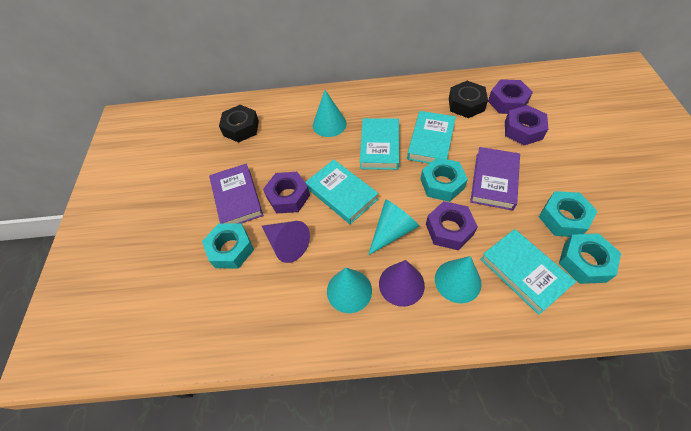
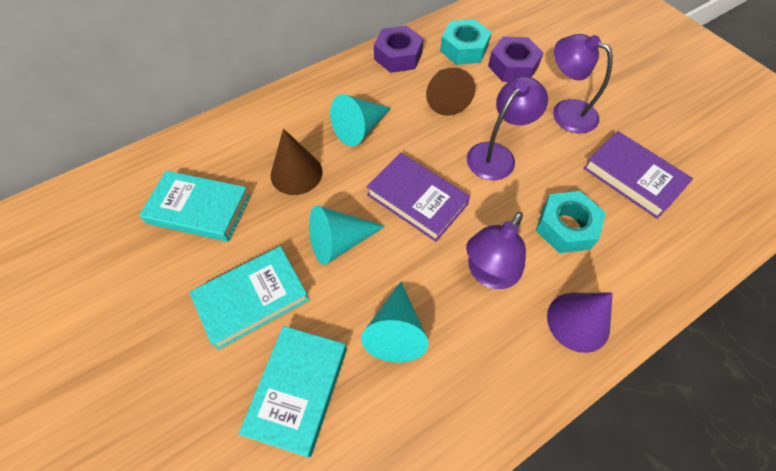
black nut: [219,105,259,143] [449,81,488,118] = 2 -> none = 0
brown cone: none = 0 -> [271,129,323,195] [426,68,475,116] = 2
purple cone: [262,221,310,263] [379,260,425,307] = 2 -> [547,293,613,353] = 1
purple lamp: none = 0 -> [466,212,526,289] [467,76,548,180] [553,34,613,133] = 3
purple nut: [263,172,310,214] [426,201,478,250] [488,79,533,114] [505,105,548,145] = 4 -> [374,26,424,73] [488,37,544,82] = 2
turquoise book: [305,160,379,224] [360,118,399,170] [407,111,456,164] [480,229,576,315] = 4 -> [139,171,250,242] [189,246,310,350] [239,326,347,458] = 3
turquoise cone: [313,90,347,137] [327,268,372,313] [368,200,419,255] [435,256,482,303] = 4 -> [309,206,385,265] [330,94,391,146] [361,282,429,363] = 3
turquoise nut: [202,223,254,269] [421,157,468,202] [539,191,598,237] [559,233,621,284] = 4 -> [440,19,491,65] [536,191,606,253] = 2

